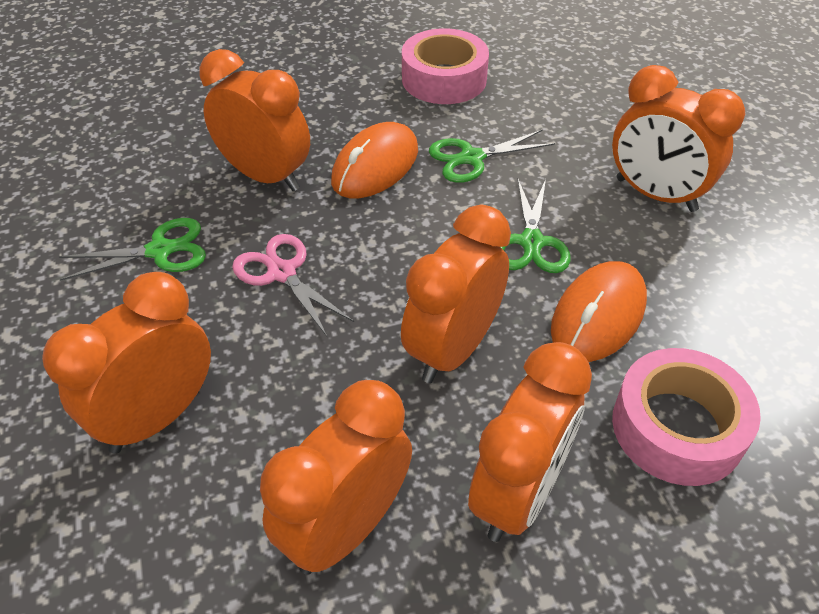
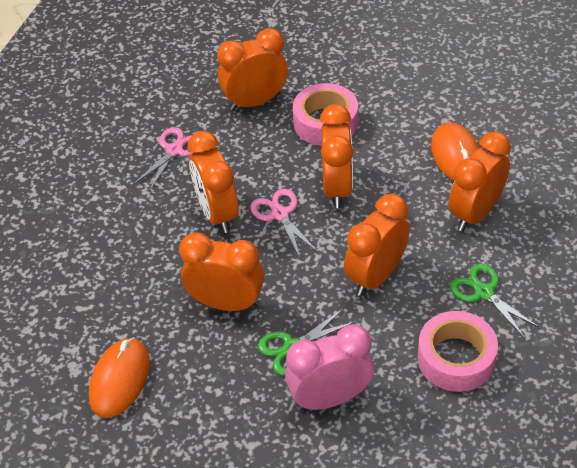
green scissors: [59,218,206,281] [429,130,555,183] [501,179,570,273] = 3 -> [258,308,356,375] [450,264,540,338] = 2
pink clock: none = 0 -> [285,324,374,410] = 1
pink scissors: [232,234,354,338] = 1 -> [133,127,192,192] [250,189,318,258] = 2

